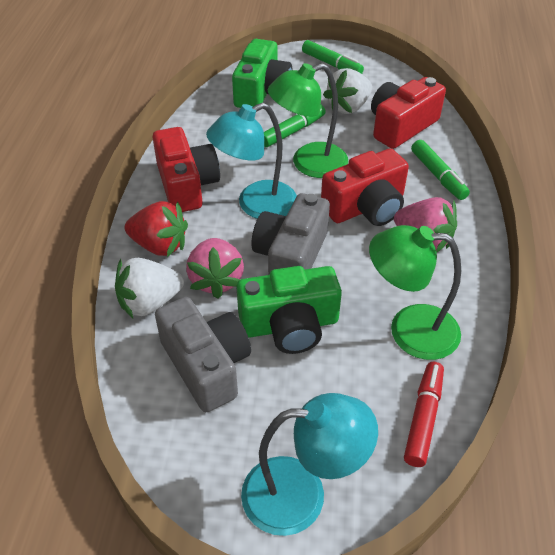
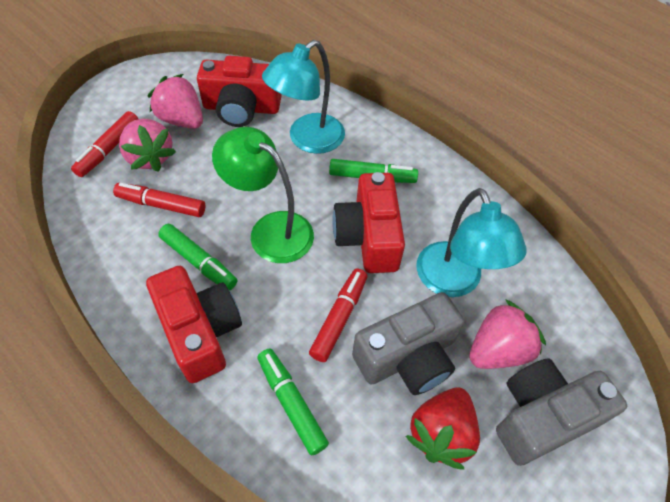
green camera: [232,39,293,108] [237,266,342,354] = 2 -> none = 0
green lamp: [268,63,348,178] [369,225,461,360] = 2 -> [212,127,314,263] = 1
pink strawberry: [186,238,244,299] [394,197,457,252] = 2 -> [119,119,176,172] [148,74,203,129] [469,299,546,369] = 3
red marker: [404,362,444,467] = 1 -> [71,111,138,177] [113,183,205,217] [309,269,367,362] = 3
white strawberry: [115,258,184,318] [323,68,372,114] = 2 -> none = 0

